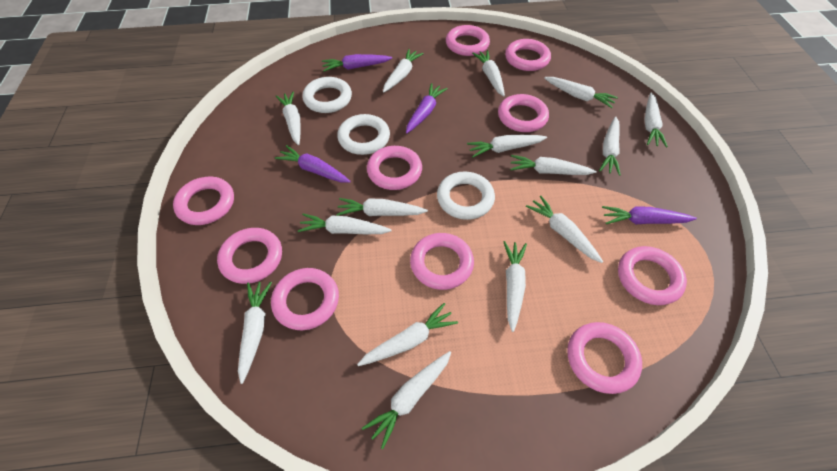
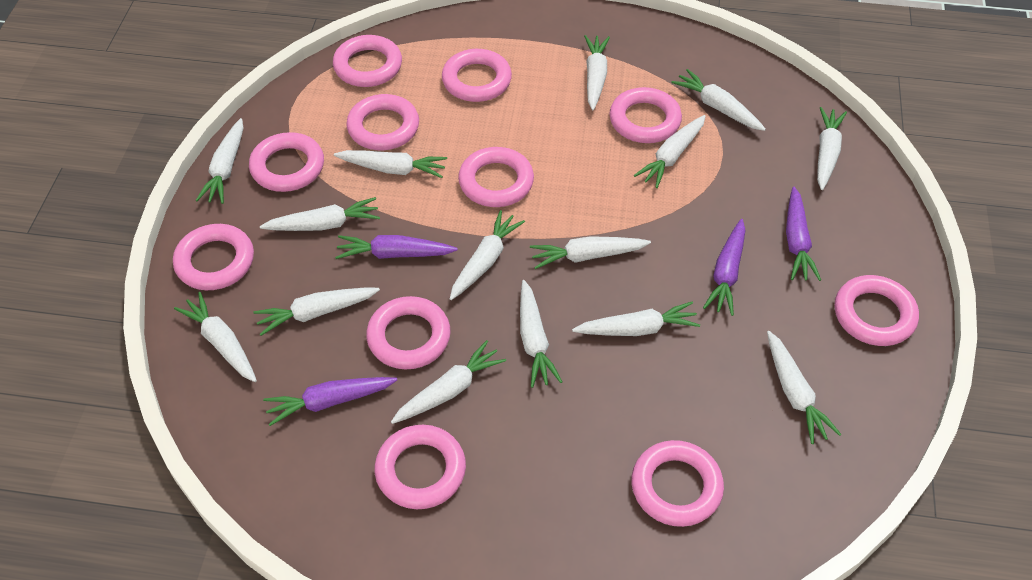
pink ring: [173,177,234,225] [217,228,282,284] [271,268,339,330] [367,146,422,190] [410,233,474,290] [446,25,490,56] [498,94,549,132] [505,39,551,71] [567,322,642,394] [618,246,687,305] = 10 -> [173,224,254,290] [249,132,324,192] [333,35,402,87] [346,94,419,150] [366,296,451,369] [375,425,466,509] [442,49,512,102] [458,147,534,207] [610,87,682,143] [631,440,724,527] [835,275,919,346] = 11
white ring: [302,77,352,113] [337,114,390,155] [437,172,495,220] = 3 -> none = 0

